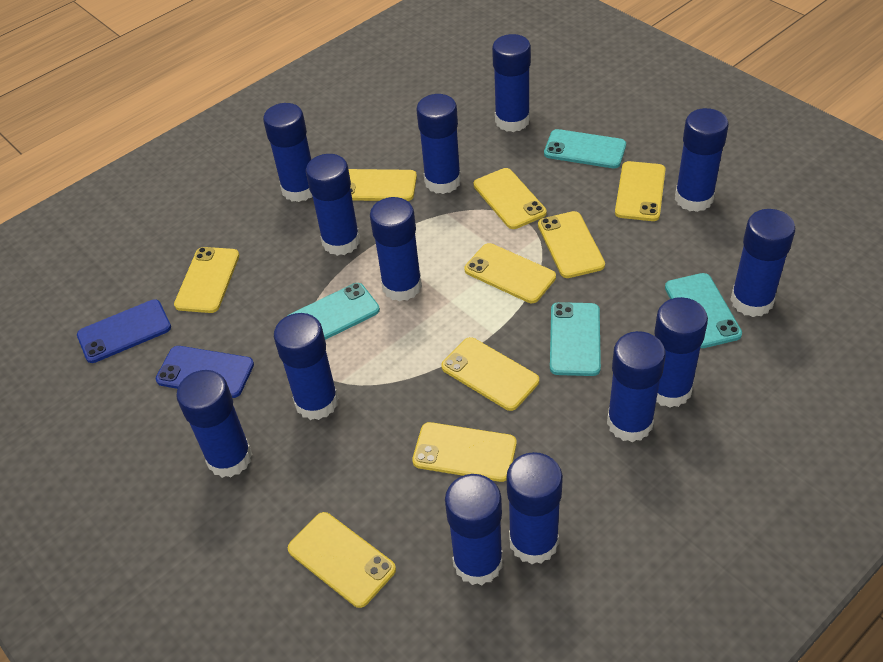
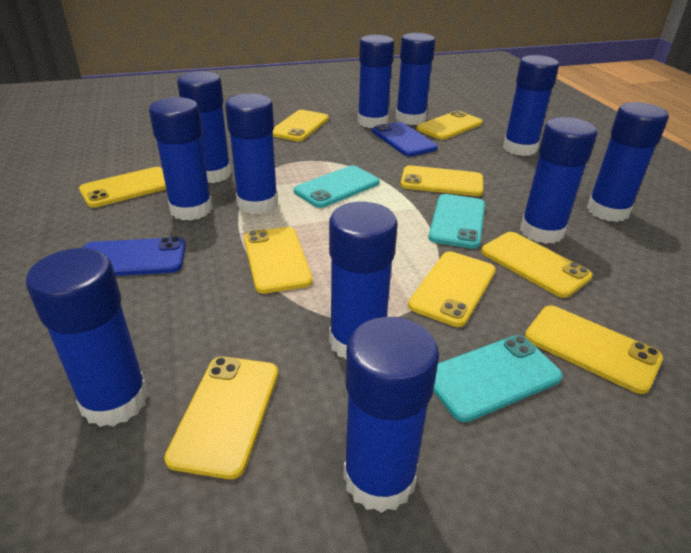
blue glue stick: [176,370,252,478] [263,103,313,202] [274,313,339,420] [306,154,360,256] [370,197,422,301] [416,94,461,194] [445,474,503,585] [492,34,531,132] [507,452,563,564] [607,331,666,442] [654,297,708,408] [675,108,729,212] [730,209,795,317] = 13 -> [26,248,149,427] [149,97,213,221] [177,71,231,183] [225,93,278,214] [329,202,398,359] [343,317,439,513] [357,35,394,128] [396,33,435,125] [503,55,559,156] [520,117,597,244] [587,102,669,222] = 11
turquoise phone: [289,283,380,340] [544,129,626,168] [550,302,601,376] [665,273,742,348] = 4 -> [294,166,380,208] [428,194,485,249] [433,335,563,422] = 3

